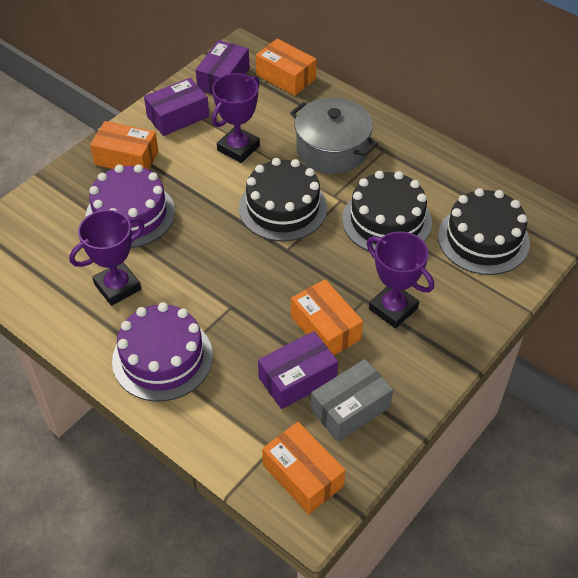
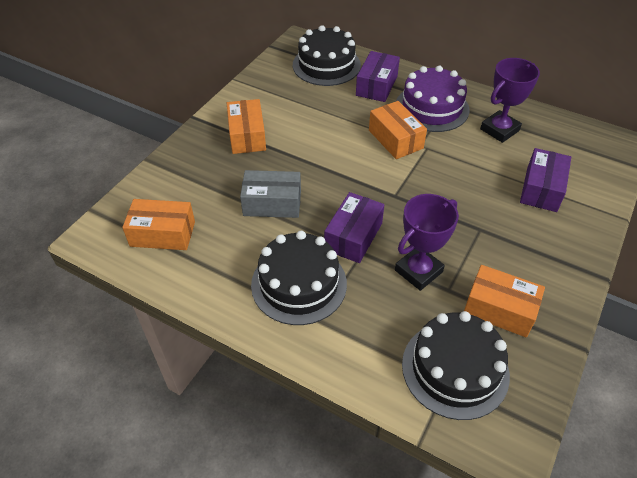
grey pot: [290,98,378,174] = 1 -> none = 0
purple cake: [86,164,175,248] [112,302,213,401] = 2 -> [396,66,469,132] = 1
purple trophy: [69,210,144,306] [212,73,260,163] [367,231,434,328] = 3 -> [395,194,459,291] [480,58,540,143] = 2

